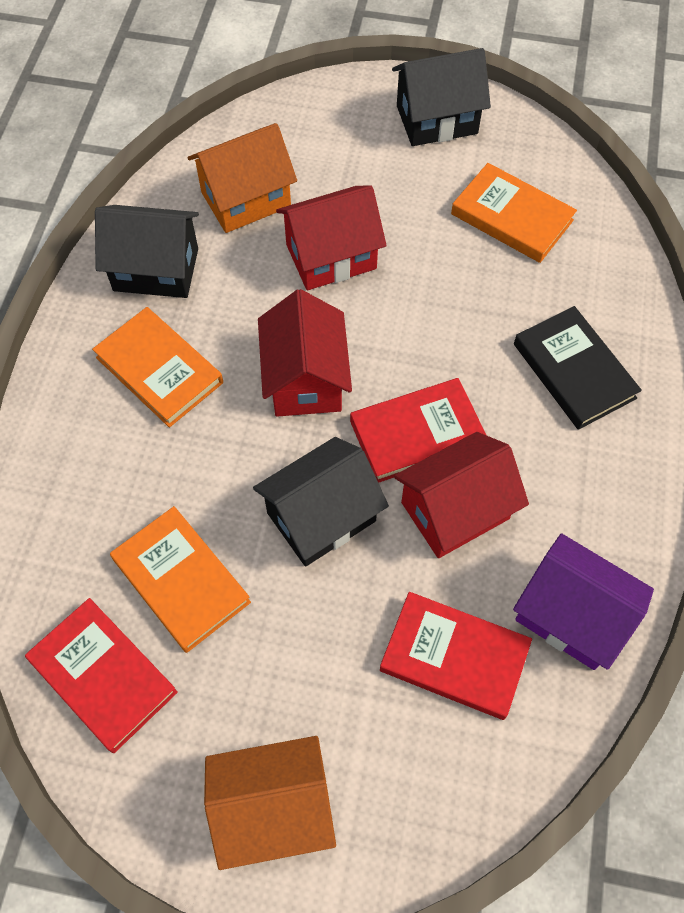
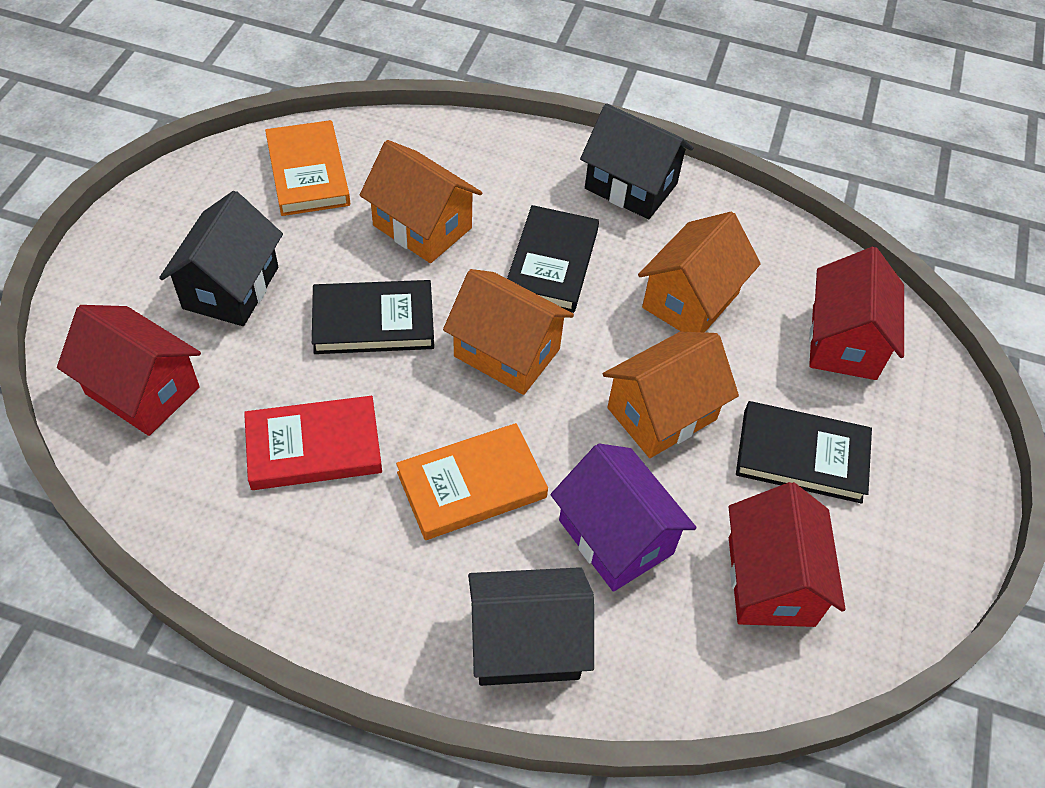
black book: [514,306,642,430] = 1 -> [312,280,434,354] [507,205,599,313] [736,401,872,503] = 3
orange book: [92,307,223,428] [110,506,251,653] [451,163,577,263] = 3 -> [265,120,350,216] [396,423,548,540] = 2
orange house: [187,123,297,233] [204,736,336,870] = 2 -> [360,140,482,263] [443,269,574,395] [603,332,739,458] [638,212,761,332] = 4
red book: [25,598,178,753] [350,378,486,483] [380,592,532,720] = 3 -> [244,396,382,490] = 1

